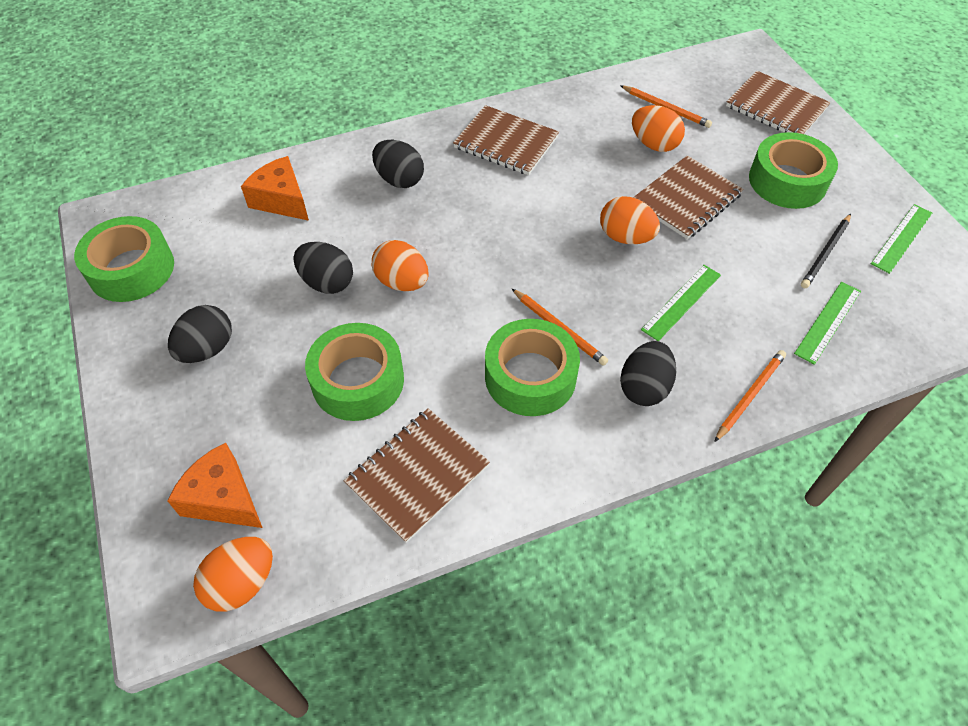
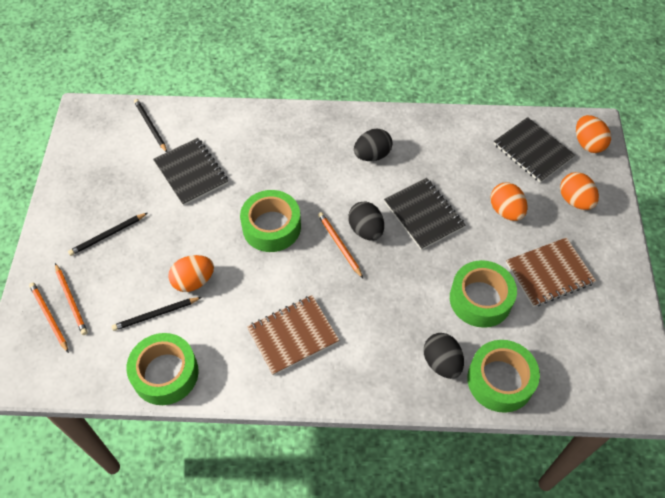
black egg: [168,305,232,363] [293,242,353,294] [372,140,424,188] [620,341,676,406] = 4 -> [348,201,384,240] [354,129,393,161] [424,333,464,379] = 3
black notebook: none = 0 -> [153,138,228,206] [384,178,465,250] [494,117,575,183] = 3
black pencil: [801,214,851,288] = 1 -> [68,213,147,256] [112,297,202,331] [134,99,167,153] = 3
brown notebook: [344,408,490,543] [453,105,559,175] [633,155,744,239] [726,71,831,134] = 4 -> [247,295,340,375] [506,237,596,307] = 2
green ruler: [641,265,721,341] [794,282,861,365] [871,204,932,274] = 3 -> none = 0
orange cheese: [167,443,263,528] [241,156,309,221] = 2 -> none = 0

